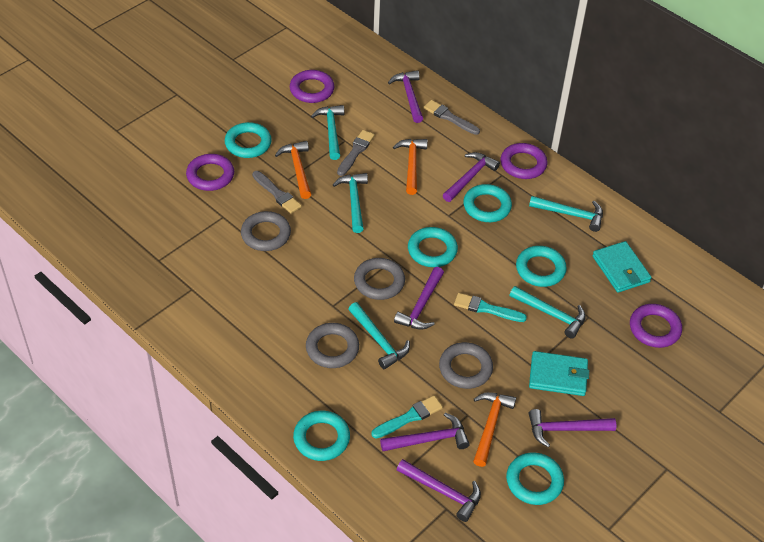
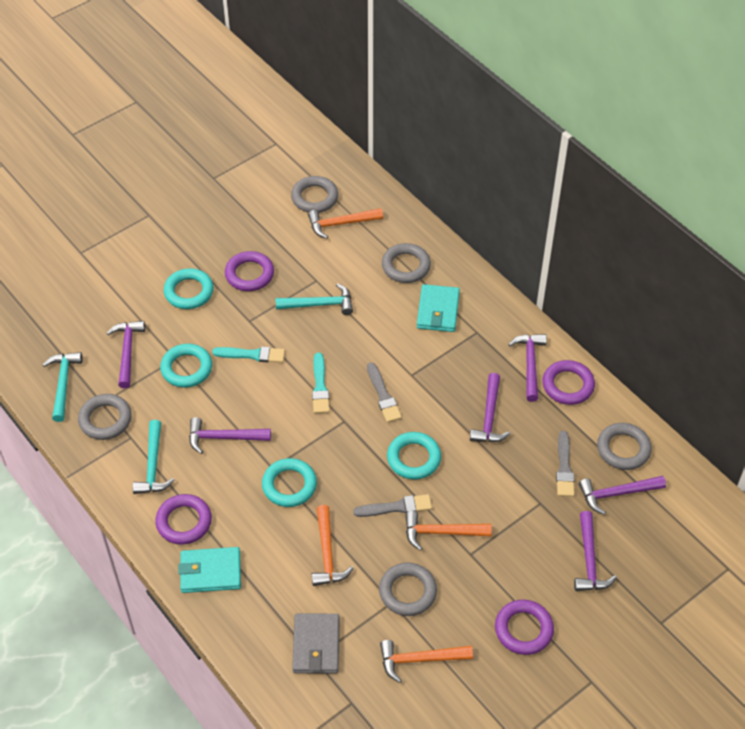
grey ring: [241,211,291,251] [306,323,359,368] [354,258,405,300] [439,342,493,389] = 4 -> [78,394,132,440] [291,176,338,213] [379,562,437,616] [382,243,431,283] [597,423,652,470] = 5
grey wallet: none = 0 -> [292,614,340,673] = 1
orange hammer: [275,141,311,199] [393,139,428,195] [473,392,516,467] = 3 -> [308,208,383,239] [312,505,354,586] [380,640,473,683] [405,511,492,551] = 4
turquoise hammer: [311,105,344,160] [333,173,368,233] [348,302,410,369] [510,286,586,339] [529,196,603,232] = 5 -> [43,352,83,422] [133,420,175,494] [276,283,353,315] = 3
turquoise ring: [225,122,272,158] [293,411,350,461] [408,227,458,267] [463,184,512,222] [506,452,564,505] [516,246,567,287] = 6 -> [160,344,212,388] [164,268,214,309] [262,458,317,507] [387,432,441,480] = 4

